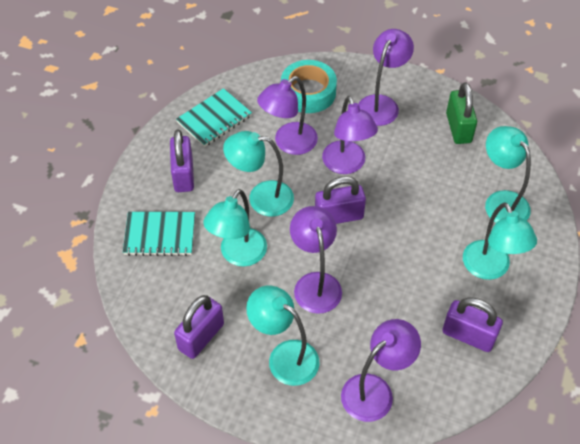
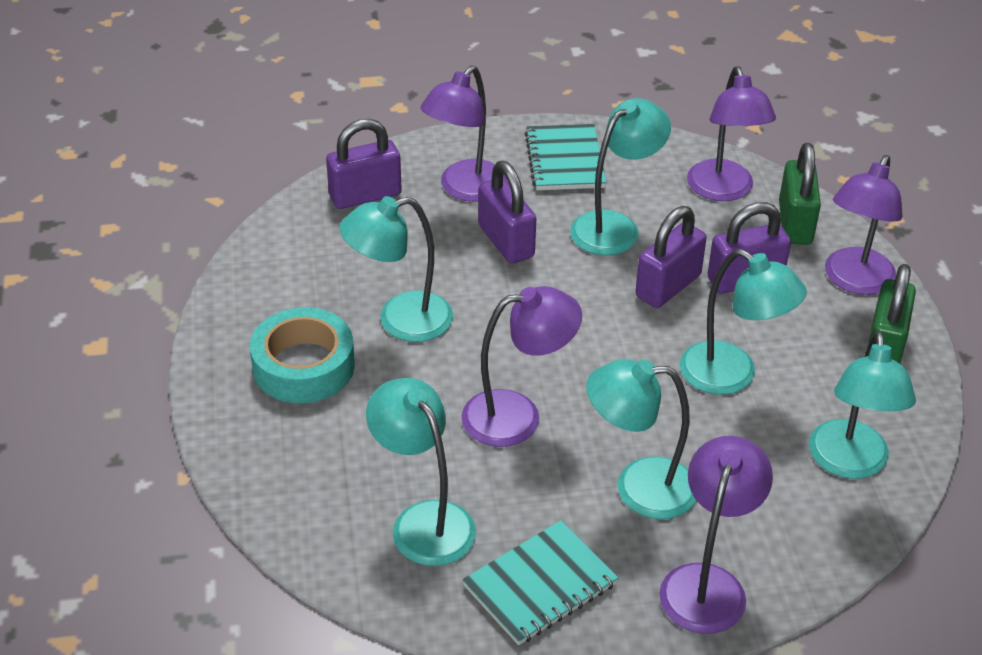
green padlock: [446,82,477,144] = 1 -> [779,143,821,245] [868,264,916,364] = 2
turquoise lamp: [203,189,267,266] [223,131,294,217] [246,285,320,386] [463,203,537,280] [485,126,531,223] = 5 -> [339,196,453,342] [366,378,476,566] [570,98,671,256] [586,359,696,519] [680,249,807,395] [809,331,916,479] = 6

